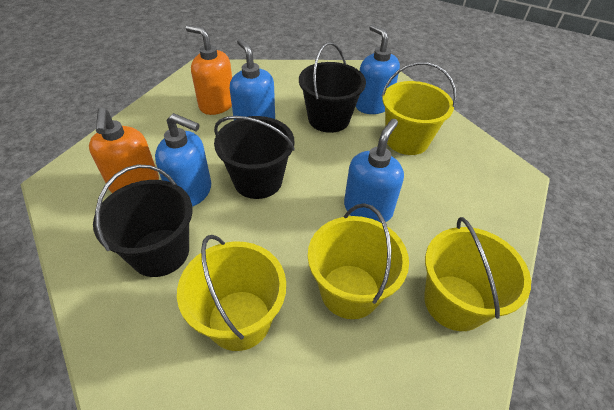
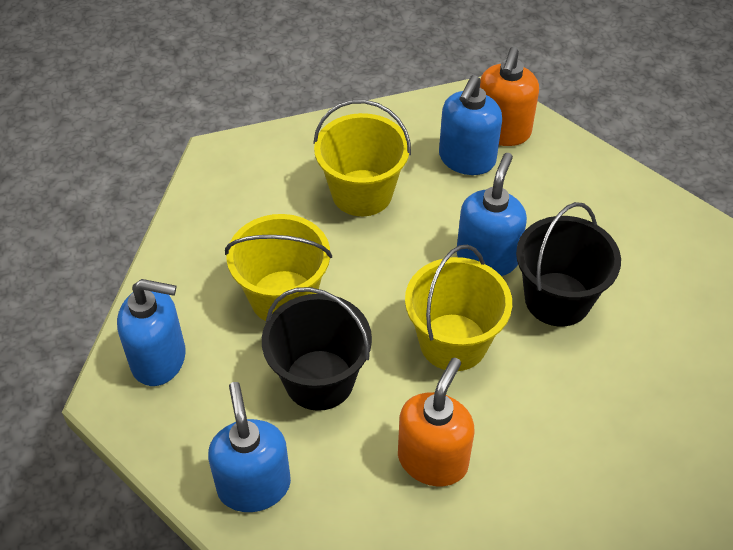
black bucket: [93,164,193,277] [214,116,295,199] [299,42,366,133] = 3 -> [262,287,372,411] [516,202,621,327] = 2
yellow bucket: [177,235,286,351] [308,203,409,319] [381,62,457,155] [424,217,531,331] = 4 -> [225,214,332,321] [313,100,411,216] [405,245,512,371] = 3

